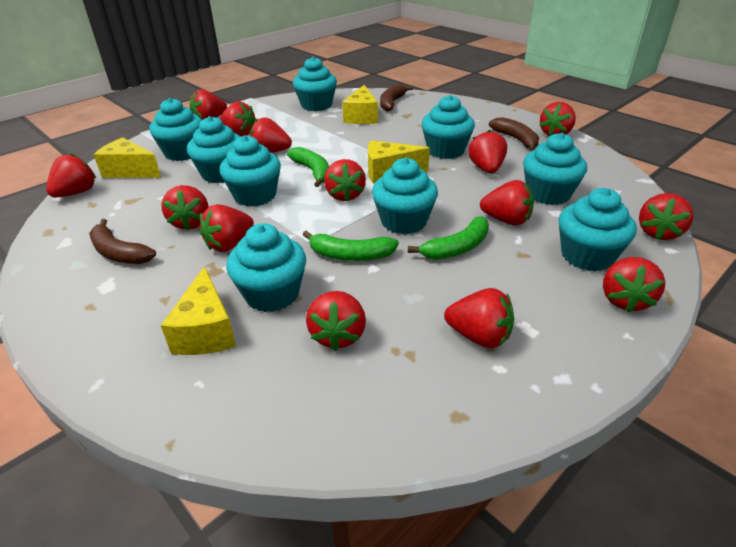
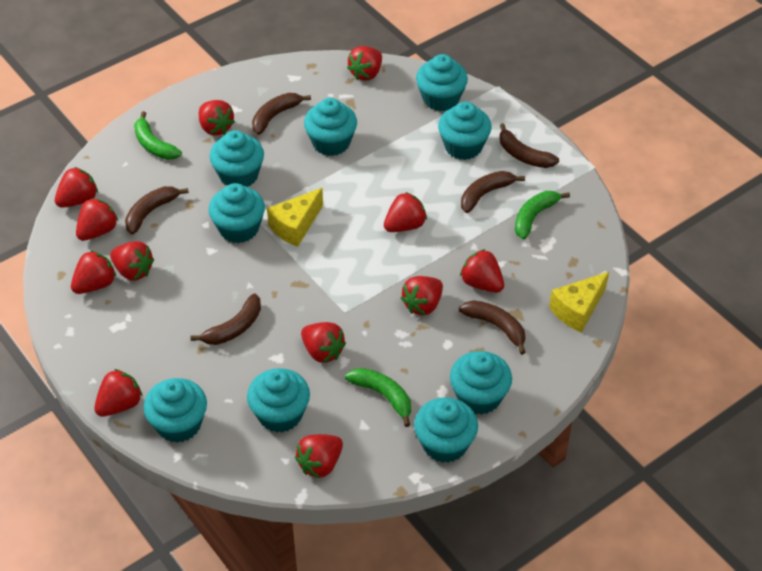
brown banana: [89,219,156,264] [380,84,413,111] [489,117,539,152] = 3 -> [125,186,189,234] [190,293,261,345] [252,93,311,135] [459,300,526,355] [461,171,525,213] [499,123,559,168] = 6
red strawberry: [46,154,96,197] [161,185,209,230] [190,89,227,120] [200,204,254,252] [220,101,256,136] [250,117,292,153] [306,291,366,351] [324,159,366,202] [444,288,514,348] [468,130,507,173] [480,180,534,225] [539,102,576,136] [603,257,666,312] [639,193,694,240] = 14 -> [55,167,98,208] [71,250,116,294] [76,198,118,241] [94,369,143,417] [110,241,154,281] [199,100,235,135] [295,434,343,478] [301,322,346,363] [347,46,382,81] [384,192,427,232] [401,276,443,315] [460,249,504,292] = 12
yellow cheese: [94,137,161,178] [161,266,236,355] [342,85,378,124] [368,140,430,183] = 4 -> [267,188,323,247] [549,272,609,333] = 2

